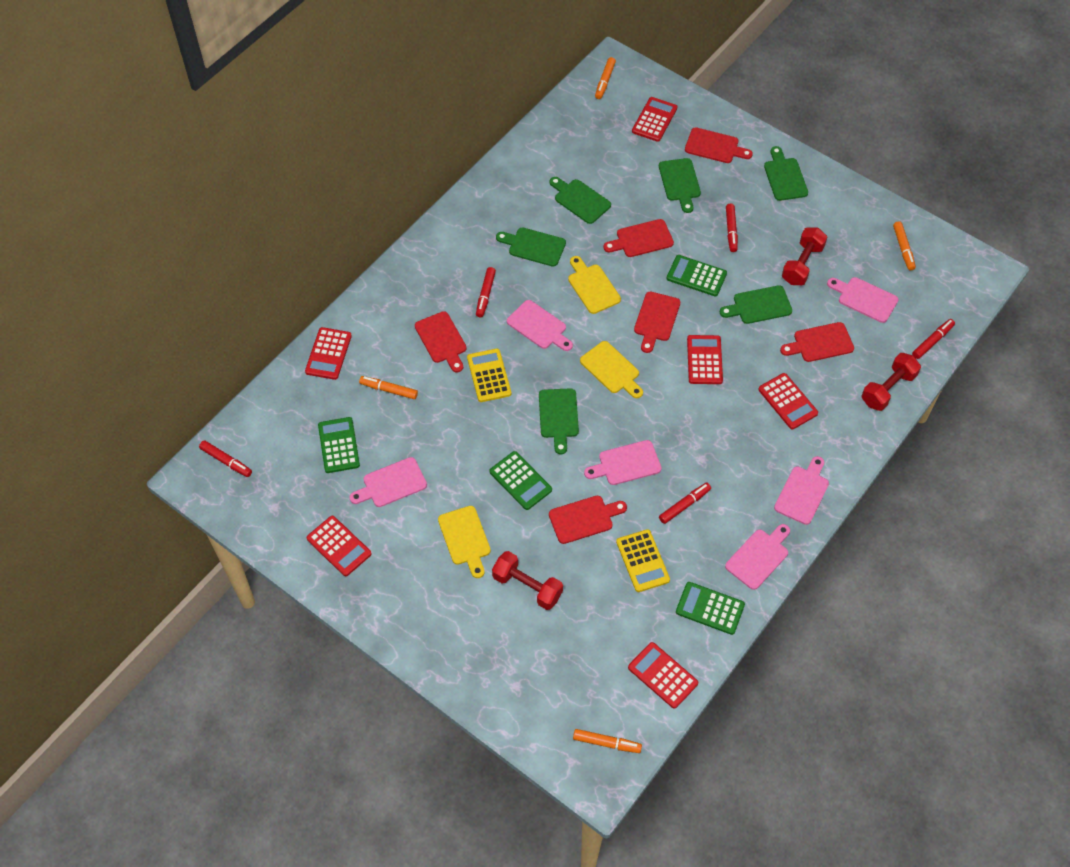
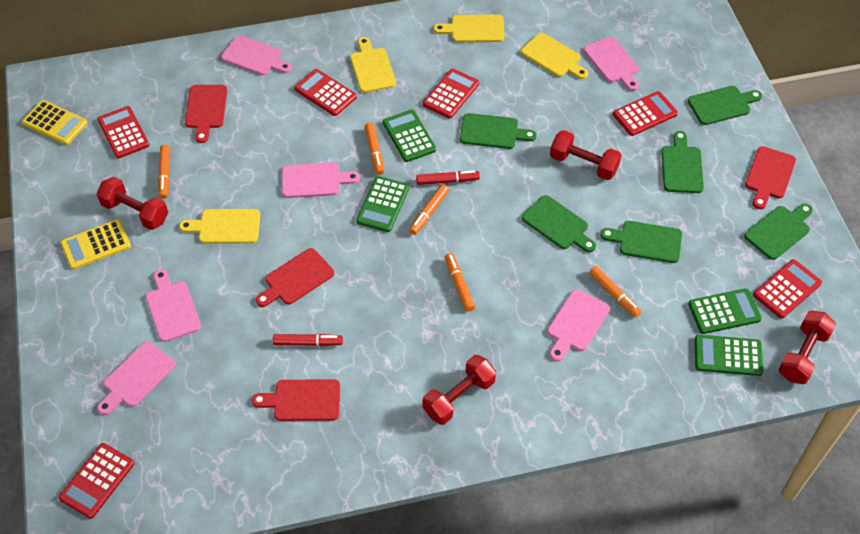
orange marker: [359,376,418,399] [573,729,642,753] [595,57,616,99] [893,221,916,270] = 4 -> [158,145,170,199] [365,123,384,175] [409,184,449,235] [445,253,475,312] [589,266,641,317] = 5
red cutting board: [415,311,467,372] [549,496,627,544] [603,219,674,257] [634,292,680,353] [685,127,753,163] [780,322,854,362] = 6 -> [185,85,227,143] [252,379,340,421] [256,248,334,307] [745,146,796,209] = 4
red dumbbell: [492,551,563,610] [782,228,827,285] [862,353,921,411] = 3 -> [96,177,168,230] [423,355,496,425] [550,130,622,180] [778,310,836,384] = 4
red marker: [199,440,252,477] [476,267,496,317] [659,483,711,524] [726,203,738,252] [912,319,955,359] = 5 -> [273,334,343,346] [416,170,480,185] = 2
yellow cutting board: [438,506,491,578] [568,256,621,314] [580,341,643,399] = 3 -> [179,209,260,243] [350,37,396,93] [434,14,505,42] [521,33,588,79] = 4

